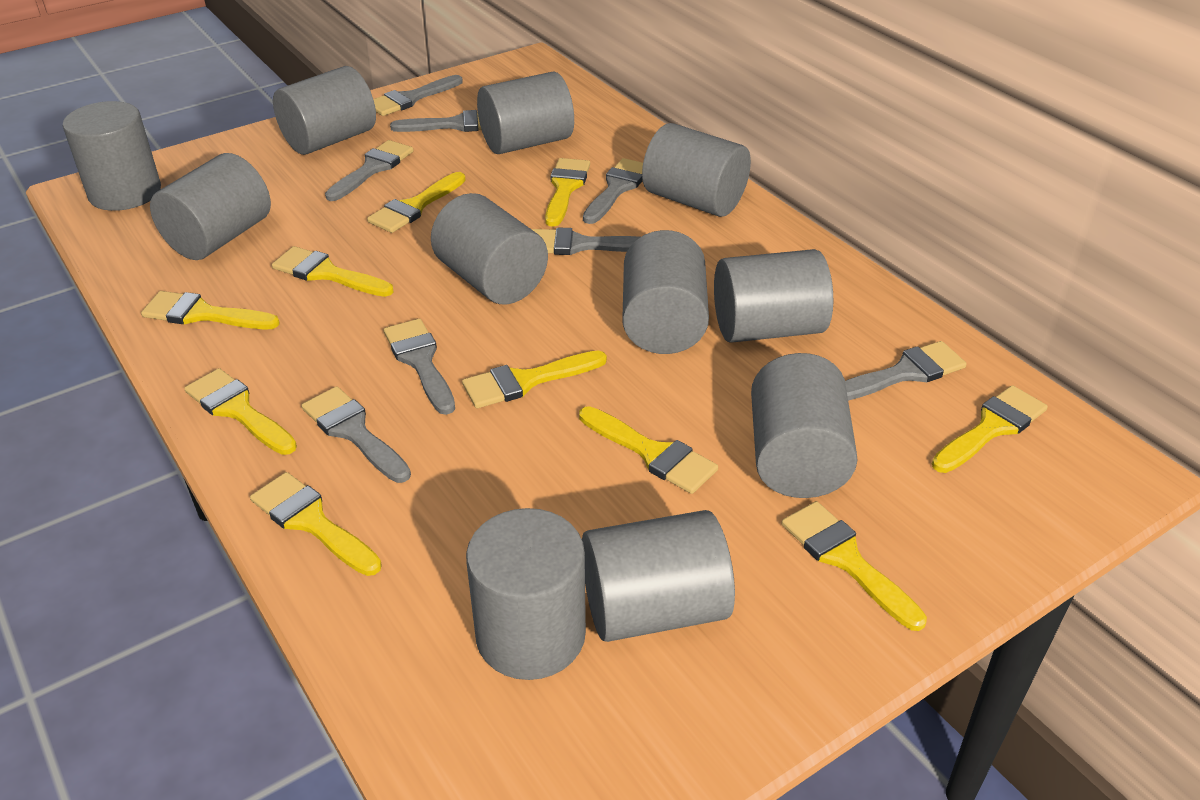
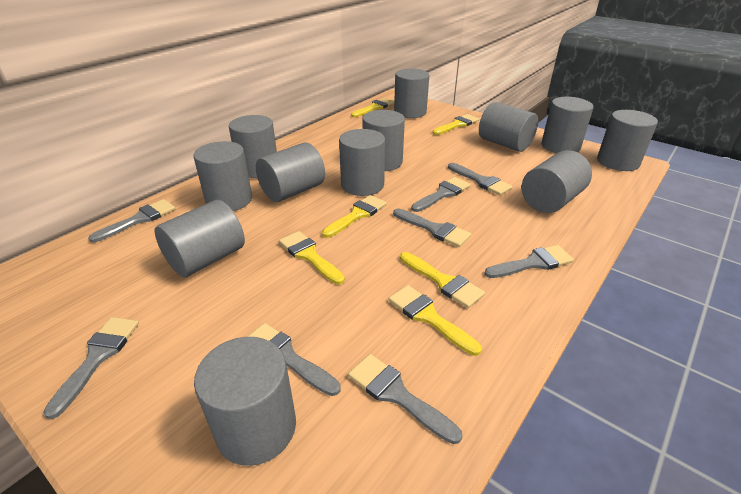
grey cylinder: [63,101,161,211] [150,153,271,260] [273,66,376,155] [431,193,548,304] [466,508,586,680] [477,72,574,154] [582,510,735,642] [622,230,709,354] [642,123,751,217] [714,249,833,343] [751,353,858,498] = 11 -> [154,200,245,277] [194,141,252,211] [194,337,296,466] [229,115,277,178] [256,142,325,202] [339,129,385,196] [362,110,405,171] [394,69,429,118] [479,102,538,152] [522,150,592,213] [542,97,594,153] [597,110,658,171] = 12
yellow brush: [141,291,280,329] [184,368,297,455] [250,472,382,576] [272,246,394,297] [367,172,466,233] [462,350,607,408] [545,158,590,227] [579,406,718,494] [782,501,927,631] [932,385,1048,473] = 10 -> [279,231,345,285] [322,195,387,238] [351,98,394,117] [388,285,482,356] [400,252,485,308] [433,114,479,135] = 6

